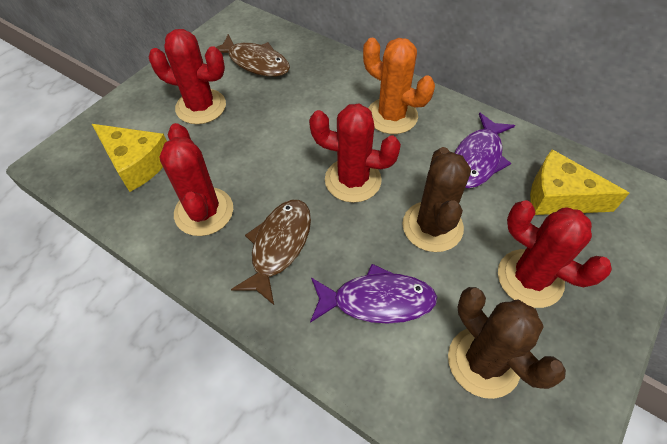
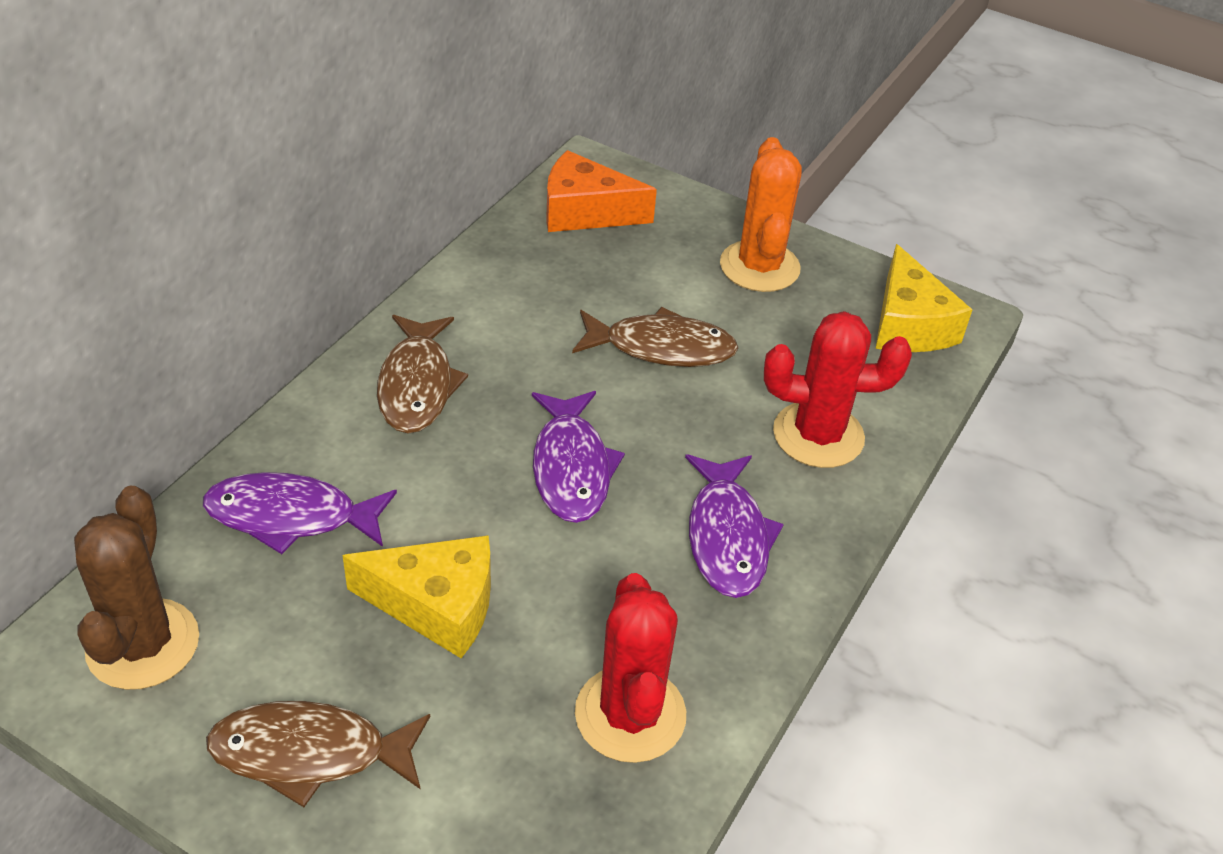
brown cactus: [403,147,471,252] [448,287,566,399] = 2 -> [74,486,199,690] = 1
brown fish: [216,34,290,77] [231,200,311,305] = 2 -> [206,701,430,807] [377,315,468,434] [572,307,738,367] = 3
orange cheese: none = 0 -> [546,150,657,232] = 1
purple fish: [310,264,437,324] [455,113,515,188] = 2 -> [203,472,397,554] [532,391,625,523] [685,454,784,598] = 3
red cactus: [149,29,226,124] [159,123,233,236] [309,104,401,203] [498,200,612,308] = 4 -> [575,573,686,763] [764,311,912,468] = 2

